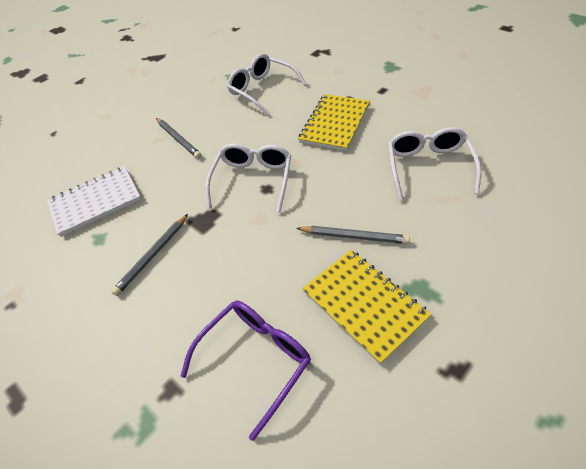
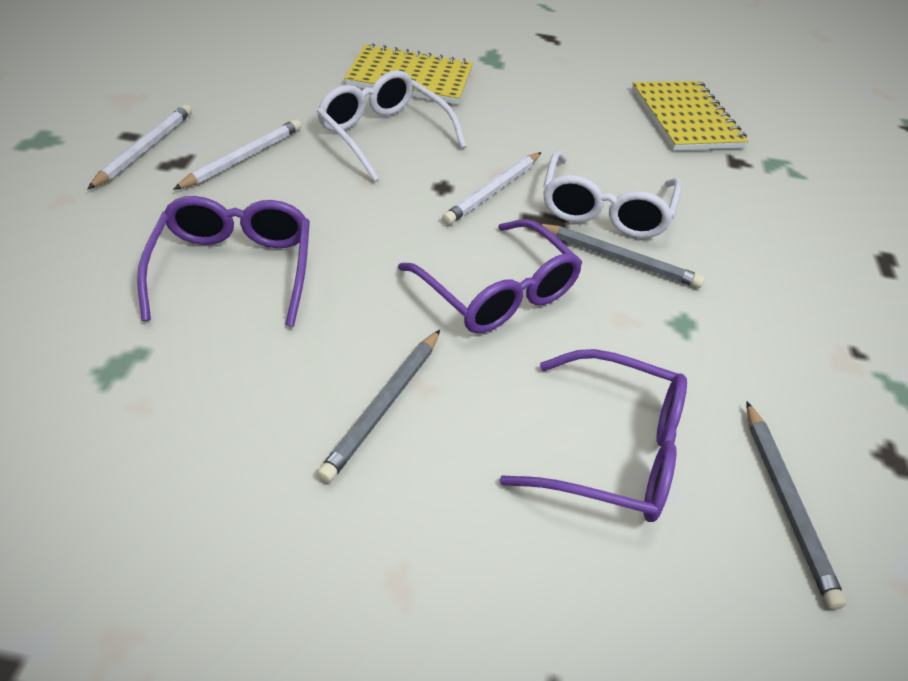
purple glasses: [181,301,311,441] = 1 -> [137,196,310,327] [398,219,582,333] [500,349,687,522] = 3
white glasses: [205,143,291,213] [227,54,307,115] [388,127,481,200] = 3 -> [317,70,466,182] [543,151,682,238] = 2
white notebook: [47,166,141,237] = 1 -> none = 0
white pencil: none = 0 -> [87,104,192,189] [173,119,301,190] [442,152,541,225] = 3

